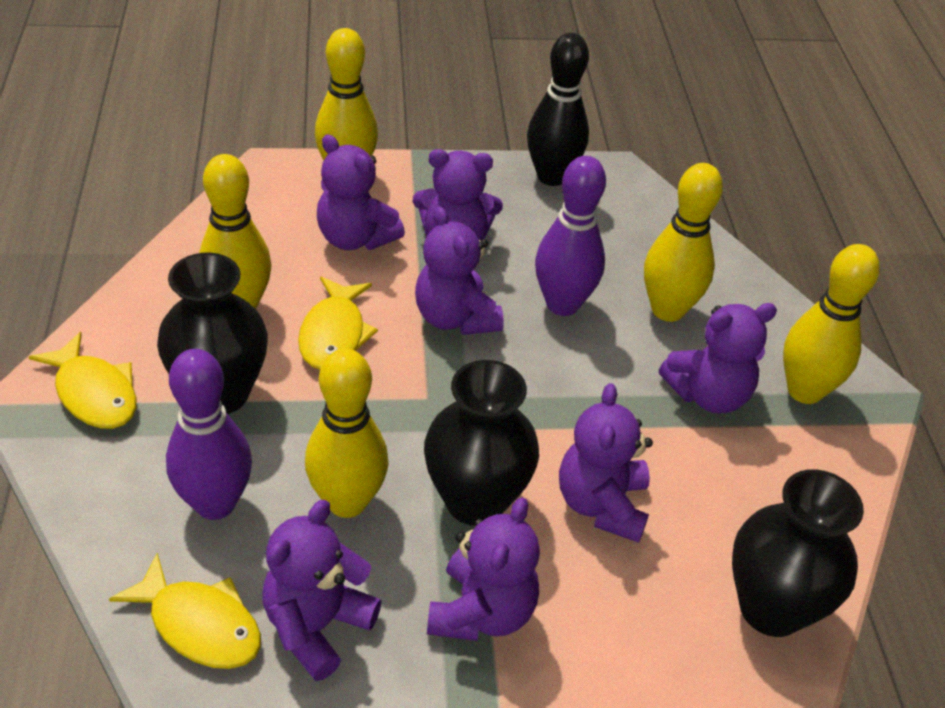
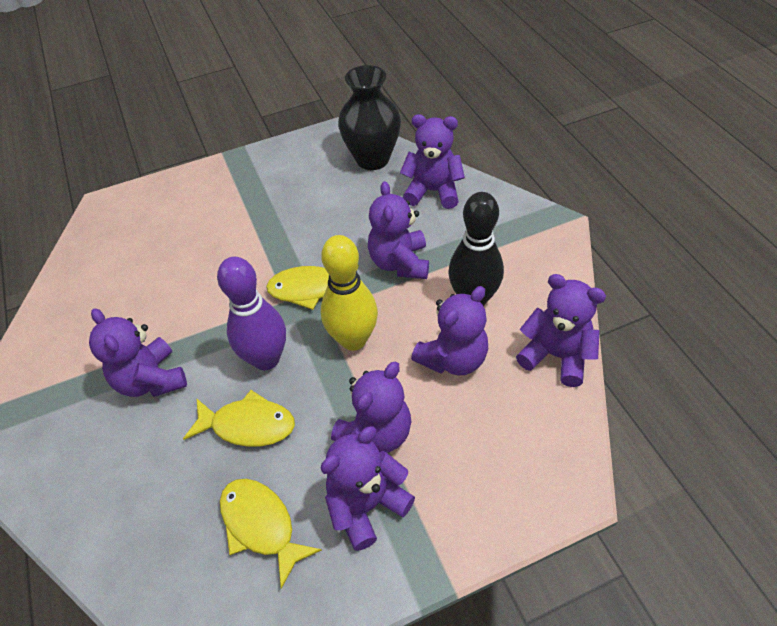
black vase: [157,253,268,414] [424,360,539,526] [732,469,864,637] = 3 -> [338,65,401,170] = 1
purple bowling pin: [166,349,252,520] [535,156,606,316] = 2 -> [217,257,286,370] = 1
yellow bowling pin: [199,154,272,309] [305,349,389,518] [315,28,378,160] [644,163,723,322] [783,244,880,404] = 5 -> [321,235,378,351] = 1

